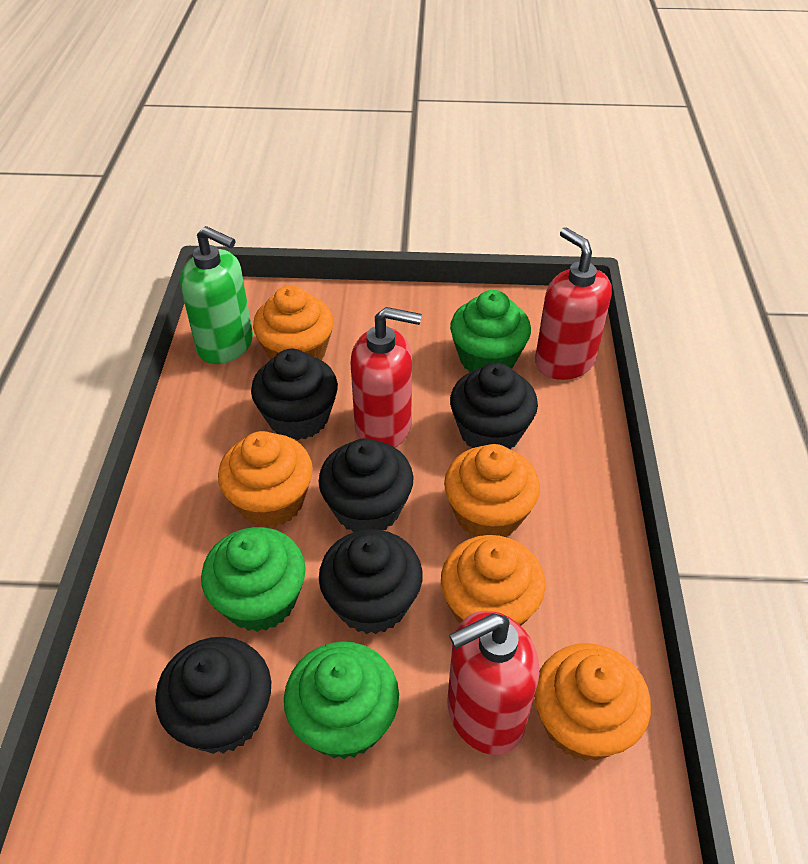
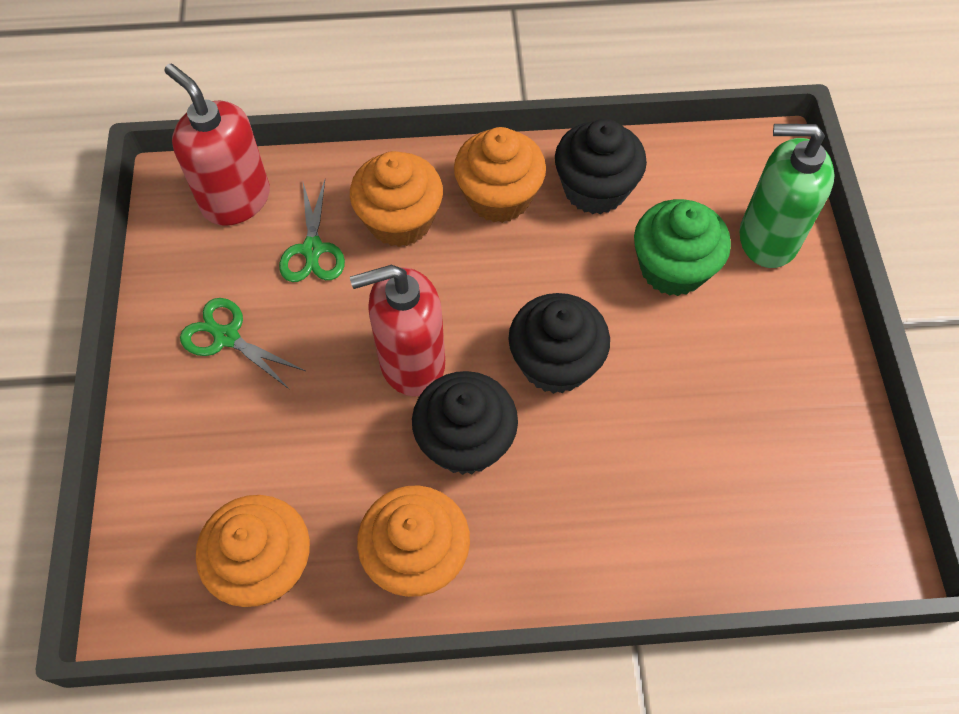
black cupcake: [155,637,271,754] [251,349,338,440] [318,438,414,532] [319,529,423,634] [450,363,538,449] = 5 -> [412,371,518,475] [508,293,610,394] [555,119,647,214] = 3
green cupcake: [201,527,306,632] [284,641,399,759] [450,290,531,372] = 3 -> [634,199,731,296] = 1
green scissors: none = 0 -> [180,298,306,390] [279,180,345,282] = 2
orange cupcake: [218,431,313,528] [253,285,333,360] [441,535,545,626] [444,444,540,537] [535,643,651,761] = 5 -> [196,495,310,607] [350,151,443,247] [357,485,470,597] [454,127,546,223] = 4
red soap dispenser: [350,307,422,448] [448,611,540,755] [535,227,612,380] = 3 -> [164,64,270,226] [350,265,445,396] = 2

